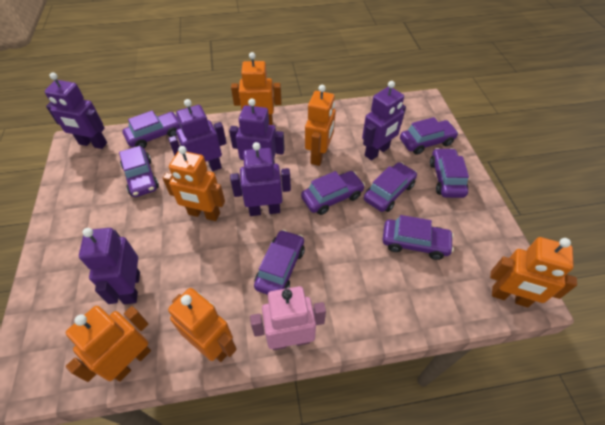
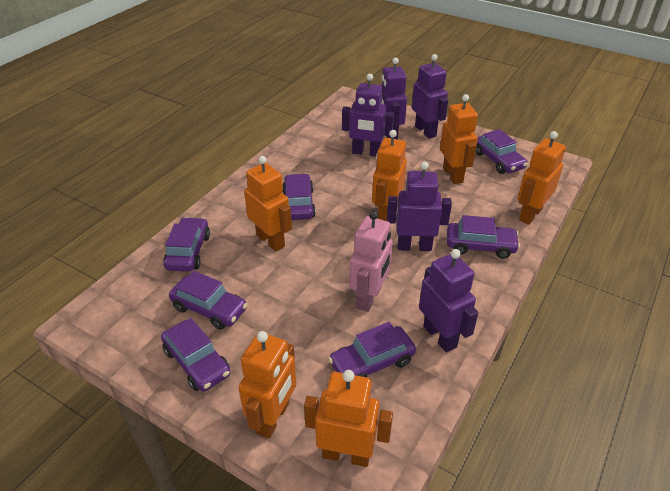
purple car: [119,146,159,197] [122,111,181,148] [254,230,305,295] [301,171,365,215] [364,162,417,212] [383,215,454,260] [400,117,459,155] [430,148,469,198] = 8 -> [161,318,230,391] [163,217,210,272] [169,271,247,330] [283,173,316,220] [328,322,416,377] [447,215,520,259] [475,129,528,174] = 7
purple robot: [44,72,107,149] [79,228,140,304] [168,99,227,171] [229,98,285,164] [230,142,291,216] [362,81,406,161] = 6 -> [342,74,394,157] [381,57,407,139] [387,161,452,251] [412,54,448,139] [419,249,478,353] = 5

